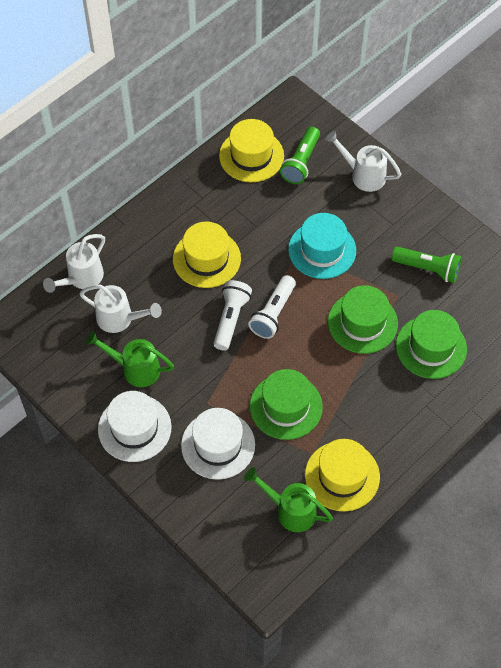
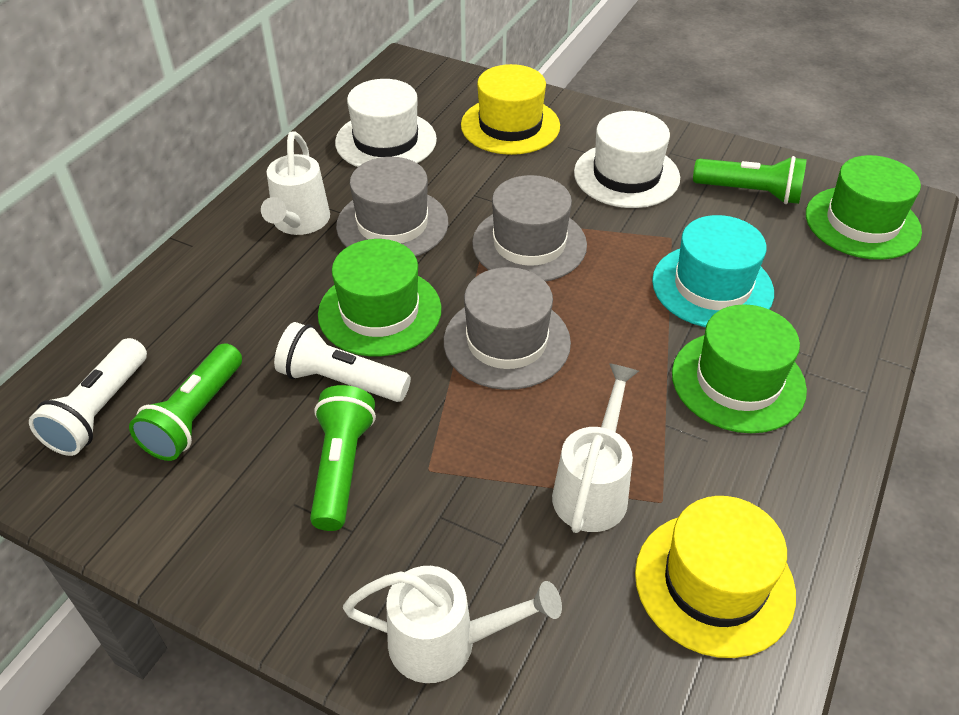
green flashlight: [280,127,320,184] [392,247,462,283] = 2 -> [129,343,242,461] [310,385,376,531] [693,156,807,204] = 3
green watering can: [85,331,174,387] [244,467,333,532] = 2 -> none = 0
grey hat: none = 0 -> [336,157,449,257] [444,267,571,390] [472,175,587,282] = 3
yellow hat: [173,222,241,288] [219,119,284,182] [305,439,380,511] = 3 -> [461,64,560,155] [635,496,796,658] = 2

